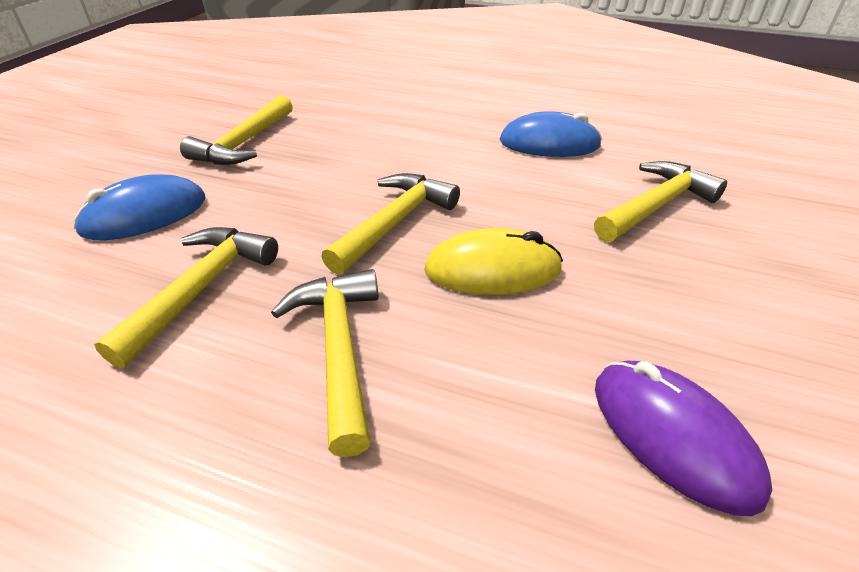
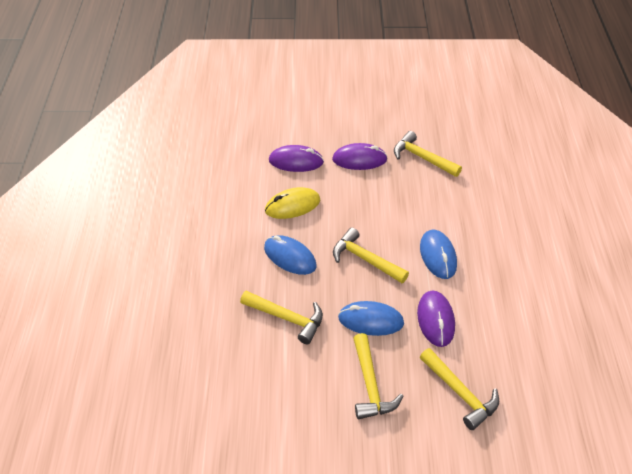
blue mouse: [74,174,205,240] [500,111,602,157] = 2 -> [264,235,317,275] [338,301,404,336] [420,230,457,279] = 3
purple mouse: [595,361,772,516] = 1 -> [269,145,324,172] [332,143,388,170] [417,291,455,347] = 3

